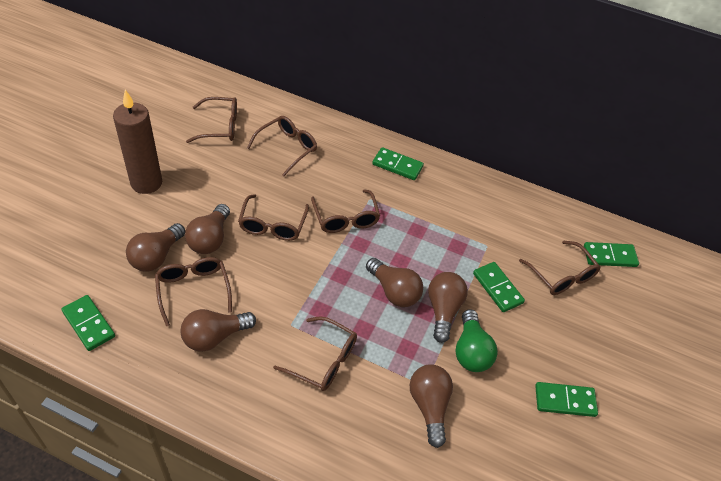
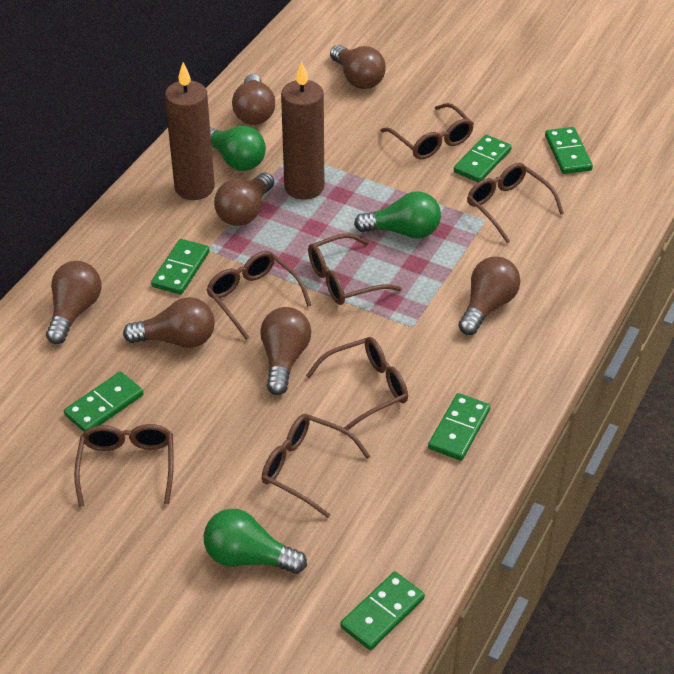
brown candle: [113,90,162,194] = 1 -> [165,62,215,200] [281,61,324,200] = 2
brown light bulb: [126,223,185,272] [180,309,256,352] [185,204,230,254] [366,258,423,307] [410,364,453,448] [428,272,468,343] = 6 -> [46,261,101,344] [123,297,215,348] [214,173,274,226] [232,74,275,125] [260,307,311,395] [330,45,386,89] [458,257,521,335] = 7
green domino: [61,295,115,351] [372,147,424,180] [473,262,525,312] [535,382,598,417] [584,242,639,267] = 5 -> [64,372,144,432] [151,239,210,295] [340,572,425,650] [428,393,490,461] [454,135,512,182] [545,127,593,174] = 6
green light bulb: [455,309,498,372] = 1 -> [204,509,307,574] [210,126,266,171] [354,191,441,239] = 3

